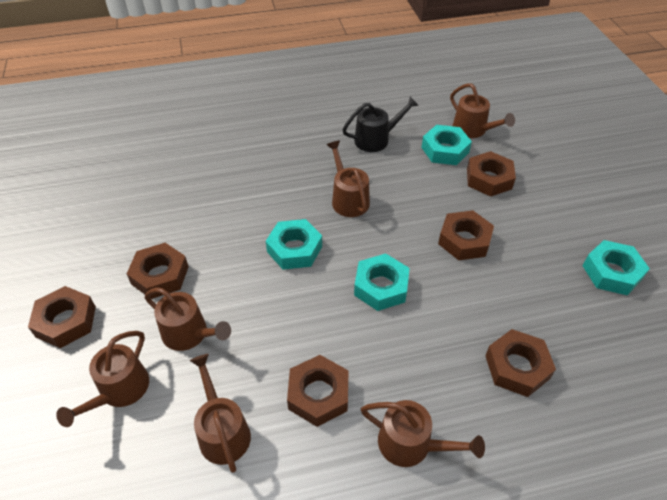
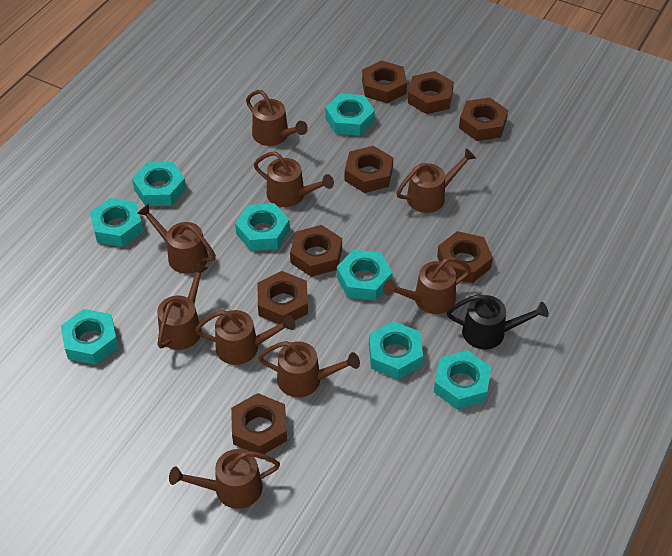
brown nut: [28,286,96,348] [127,243,189,299] [287,355,349,427] [438,210,494,260] [467,151,516,197] [485,329,556,397] = 6 -> [231,393,287,454] [258,271,308,324] [290,225,342,277] [345,146,393,193] [362,60,407,103] [408,71,454,114] [437,231,493,283] [459,98,508,141] = 8
brown watering can: [56,331,149,427] [145,288,231,351] [190,354,251,473] [327,141,370,217] [361,400,485,467] [450,83,515,138] = 6 -> [137,204,216,274] [157,263,208,350] [169,449,280,509] [195,310,295,365] [246,90,308,146] [254,152,334,207] [258,341,360,397] [383,257,471,314] [396,148,476,213] = 9
turquoise nut: [266,219,322,270] [354,253,410,311] [421,125,472,165] [583,240,650,295] = 4 -> [61,309,119,365] [90,198,143,247] [132,162,186,206] [235,203,290,251] [325,93,375,136] [337,250,393,301] [369,321,423,379] [434,350,491,409] = 8

